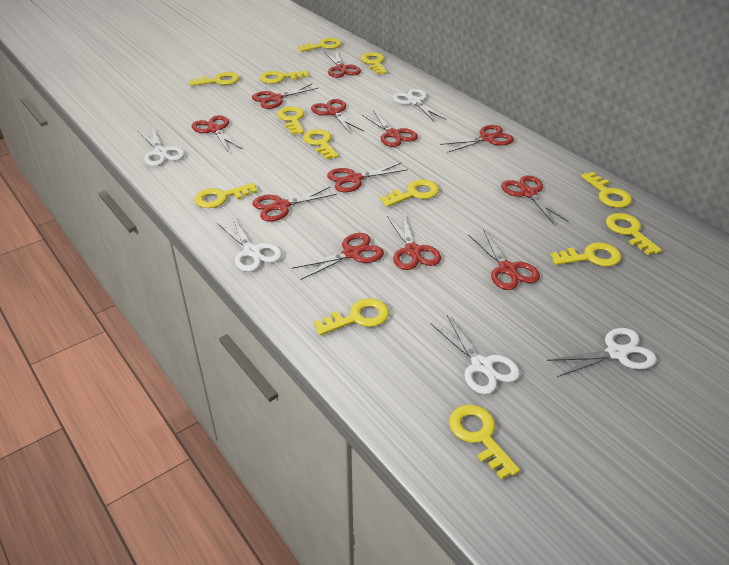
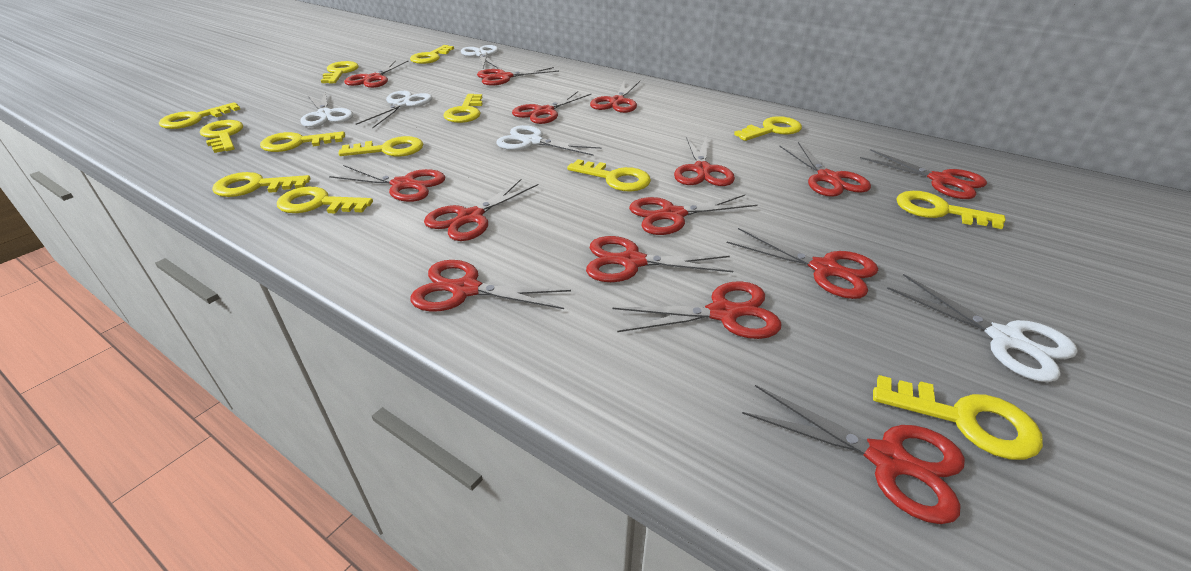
red scissors: [192,115,242,151] [252,84,318,109] [252,186,337,221] [292,233,384,280] [311,99,363,133] [325,51,361,78] [327,163,408,192] [361,110,418,147] [387,213,441,270] [440,125,514,153] [468,229,540,290] [501,176,568,224] = 12 -> [329,165,445,202] [344,60,409,88] [410,260,571,312] [424,179,538,241] [477,67,559,85] [512,91,591,124] [586,236,733,282] [590,81,640,113] [612,281,781,339] [629,194,757,235] [674,135,735,186] [727,228,878,299] [742,385,965,524] [779,142,871,197] [860,149,987,199] = 15

